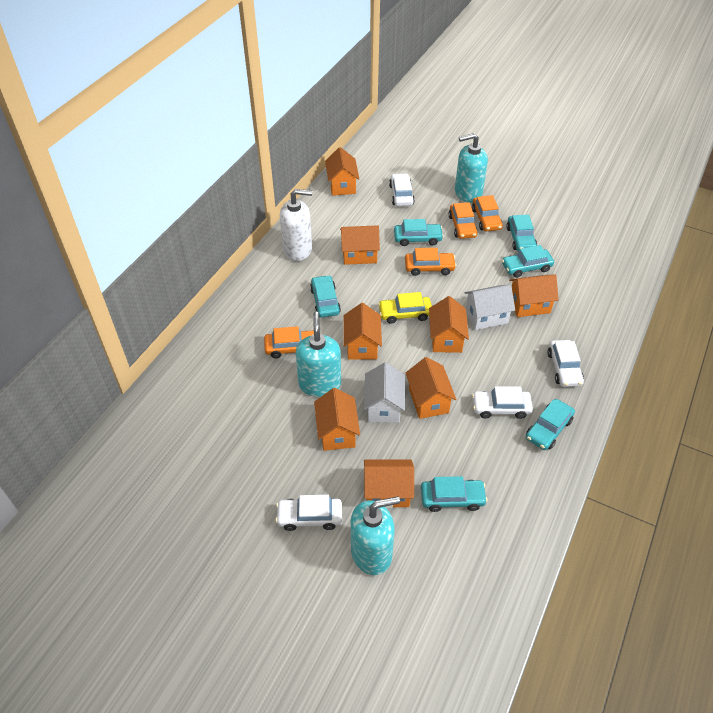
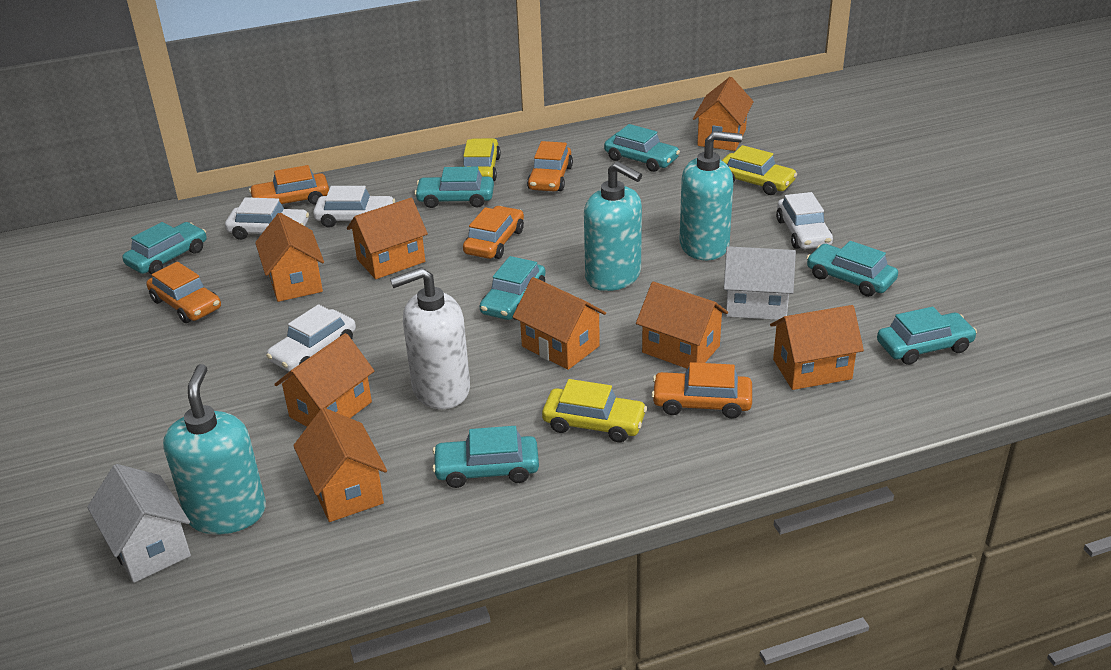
orange car: [264,326,314,358] [405,248,456,276] [449,202,478,239] [472,195,503,231] = 4 -> [146,262,221,323] [249,165,329,205] [463,206,524,259] [527,141,573,191] [651,362,752,419] = 5
turquoise car: [310,275,341,317] [394,219,444,246] [421,476,488,512] [502,245,554,278] [506,215,537,251] [526,399,575,450] = 6 -> [122,222,207,274] [414,167,494,208] [432,426,539,488] [480,256,546,320] [604,124,680,172] [807,241,898,297] [877,307,977,365] = 7
yellow car: [378,292,432,324] = 1 -> [463,138,501,181] [542,379,647,442] [722,145,797,195] = 3

